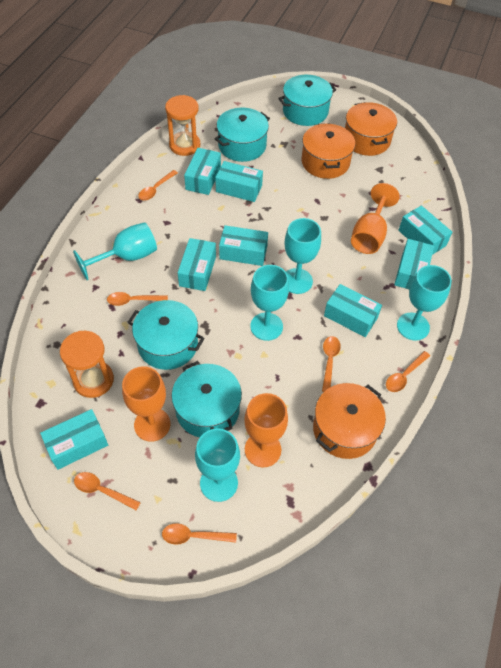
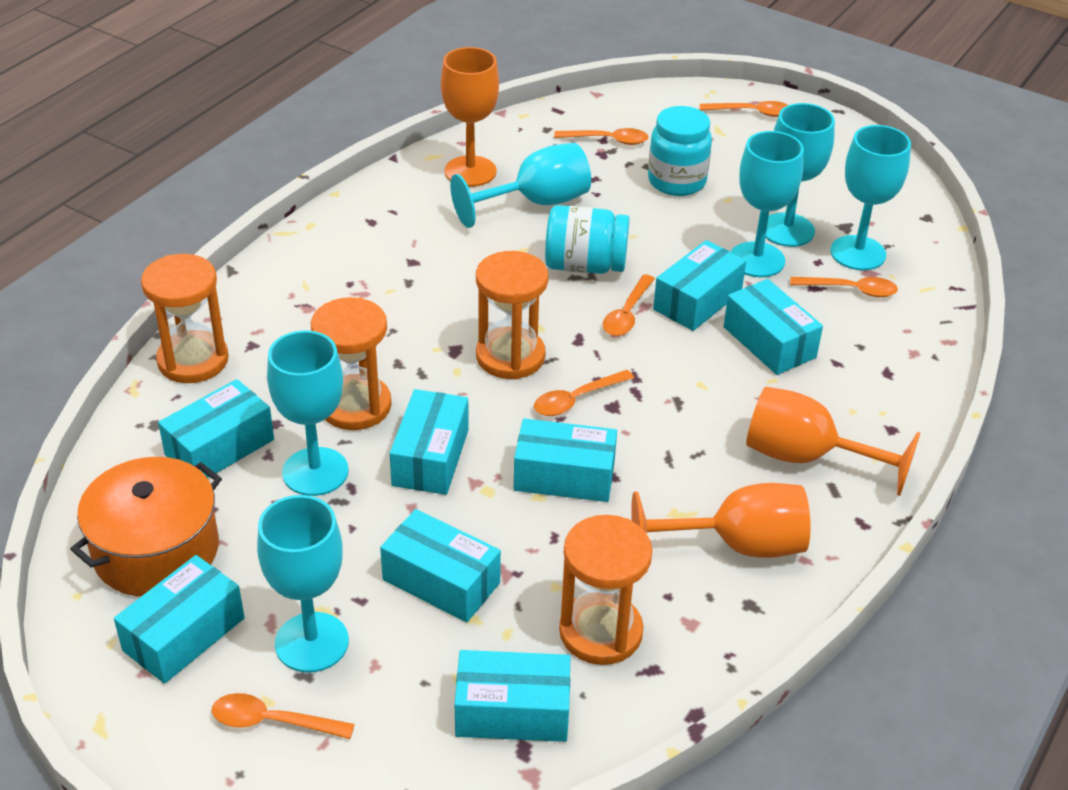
orange hourglass: [60,331,114,398] [165,95,200,156] = 2 -> [141,254,229,383] [311,297,392,430] [476,251,548,379] [559,515,653,665] = 4
orange pot: [302,123,355,179] [313,383,386,459] [345,102,397,156] = 3 -> [70,457,222,596] = 1
turquoise goblet: [73,222,157,280] [195,428,240,502] [250,265,289,341] [285,218,321,294] [397,265,452,341] = 5 -> [257,495,349,673] [267,331,349,496] [450,143,591,228] [731,131,804,277] [766,103,835,247] [830,125,911,270] = 6
turquoise jar: none = 0 -> [545,205,629,274] [648,106,712,196] = 2
turquoise pot: [128,300,205,370] [172,361,242,437] [214,108,270,162] [278,75,336,126] = 4 -> none = 0

